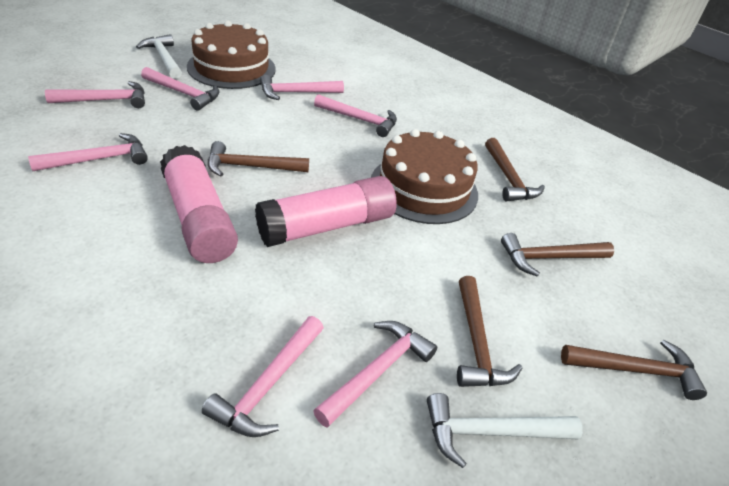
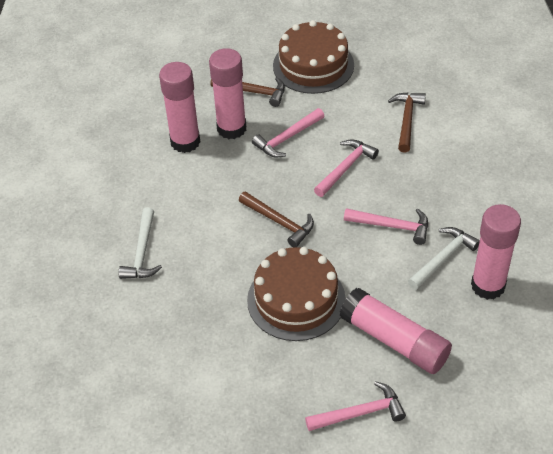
brown hammer: [208,141,309,176] [457,276,522,387] [485,138,545,201] [501,233,614,277] [561,339,707,400] = 5 -> [211,77,285,107] [239,191,314,247] [388,93,426,153] = 3
pink glue stick: [160,145,238,263] [255,176,397,247] = 2 -> [159,62,200,153] [209,48,246,139] [339,288,452,374] [471,204,521,300] = 4
pink hammer: [28,133,148,171] [45,81,145,108] [141,67,219,111] [202,316,324,437] [260,75,344,100] [313,321,437,428] [314,94,397,137] = 7 -> [252,108,324,157] [305,381,406,431] [314,139,379,197] [344,208,428,245] = 4

